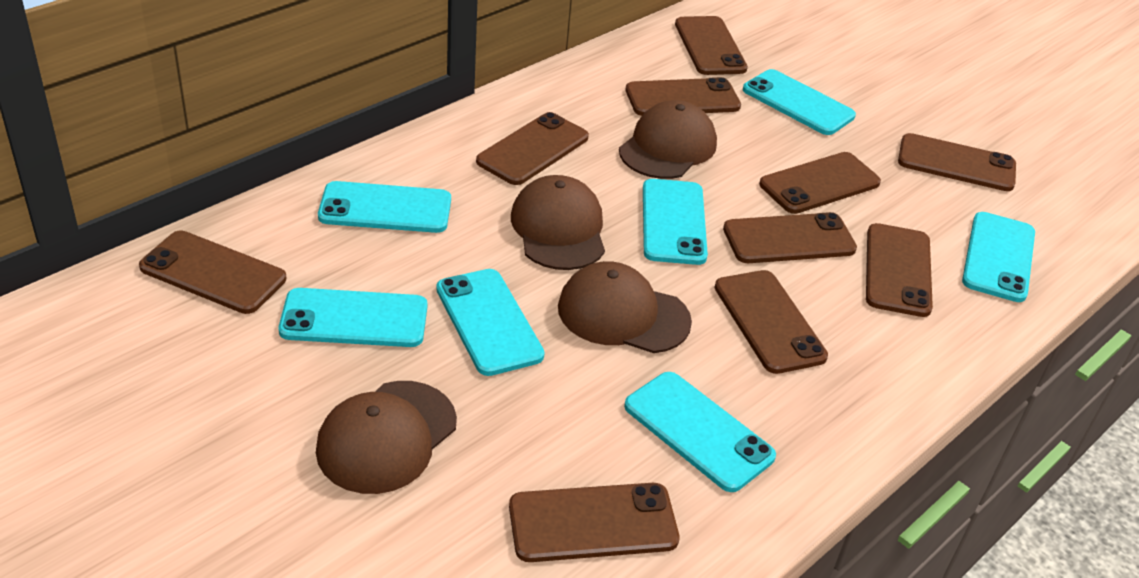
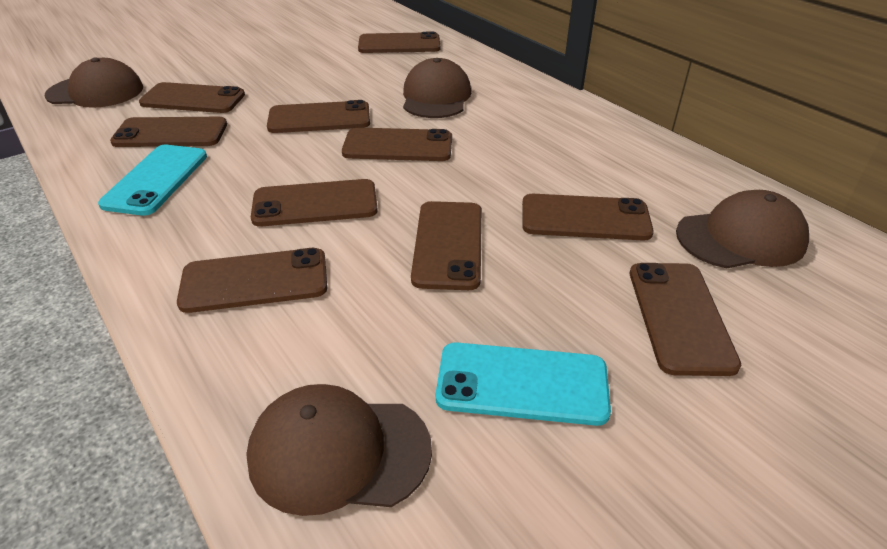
turquoise phone: [279,288,427,347] [318,181,451,233] [436,269,545,376] [624,372,776,492] [643,179,708,265] [743,69,856,135] [962,212,1035,302] = 7 -> [98,145,207,216] [436,342,611,426] = 2

